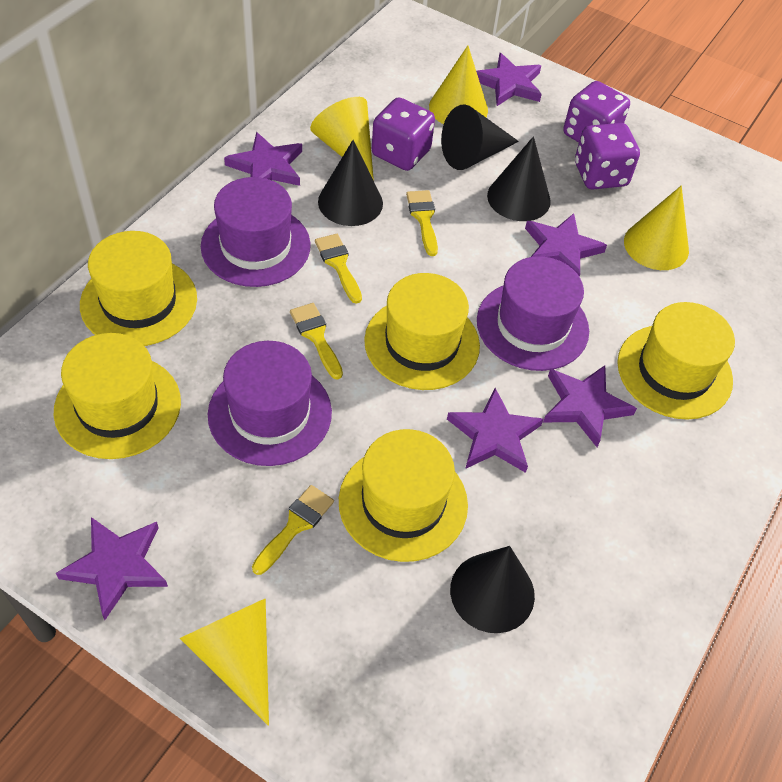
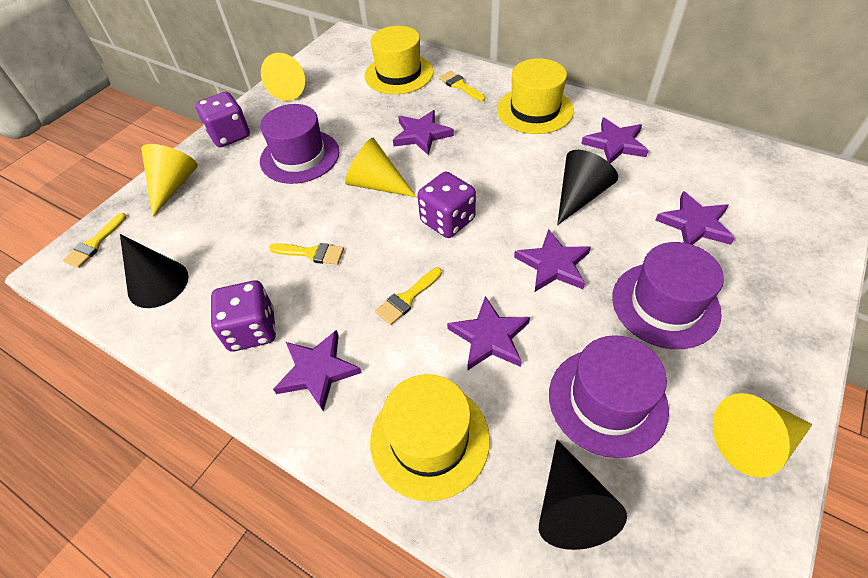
black cone: [318,140,383,226] [441,105,519,170] [450,546,535,633] [487,136,551,221] = 4 -> [120,234,188,308] [539,440,627,550] [557,150,618,225] = 3
yellow hat: [54,333,181,459] [80,231,197,346] [339,429,468,562] [364,273,480,390] [617,302,735,420] = 5 -> [364,26,434,94] [370,374,490,501] [497,58,574,134] = 3

